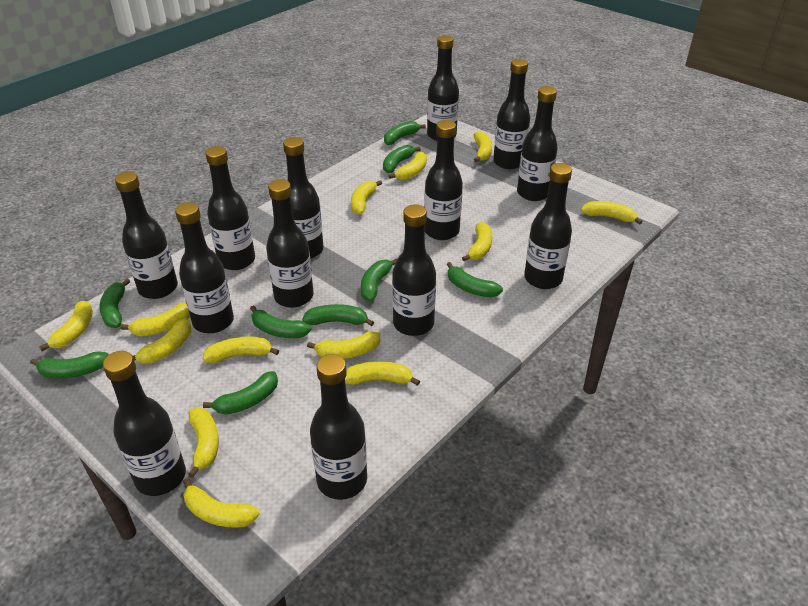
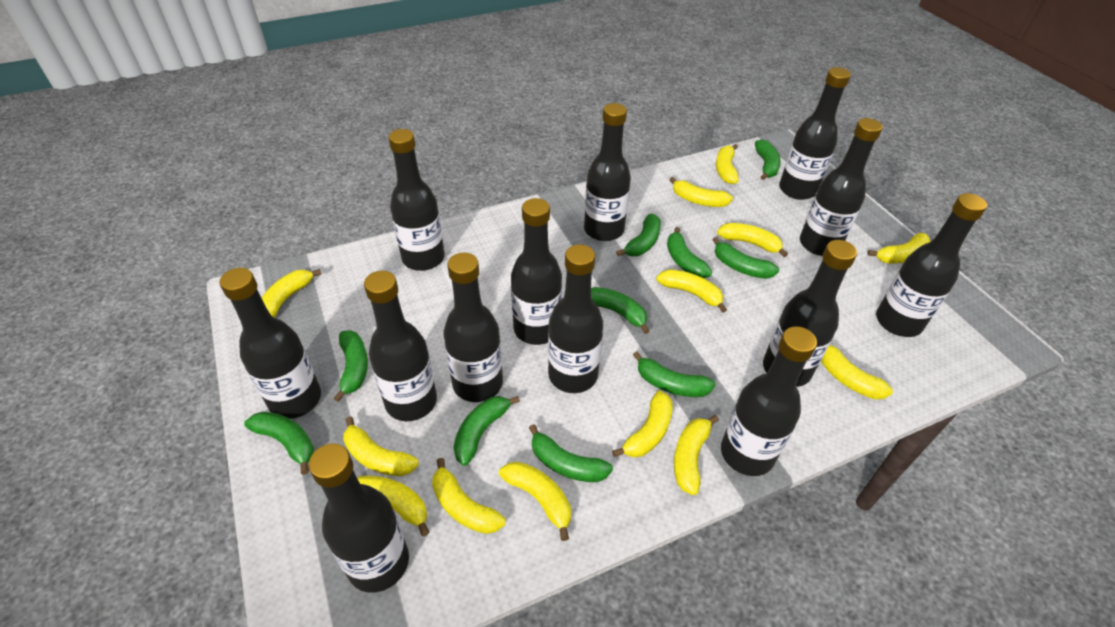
green banana: [30,351,109,378] [99,278,130,328] [203,371,278,415] [250,305,312,338] [302,304,374,326] [361,259,397,301] [383,145,421,173] [384,121,426,145] [447,262,503,298] = 9 -> [244,411,314,475] [334,330,368,402] [453,396,520,466] [529,424,613,482] [591,287,649,334] [616,214,661,256] [633,352,716,397] [667,227,712,278] [712,237,779,279] [755,139,781,180] = 10

